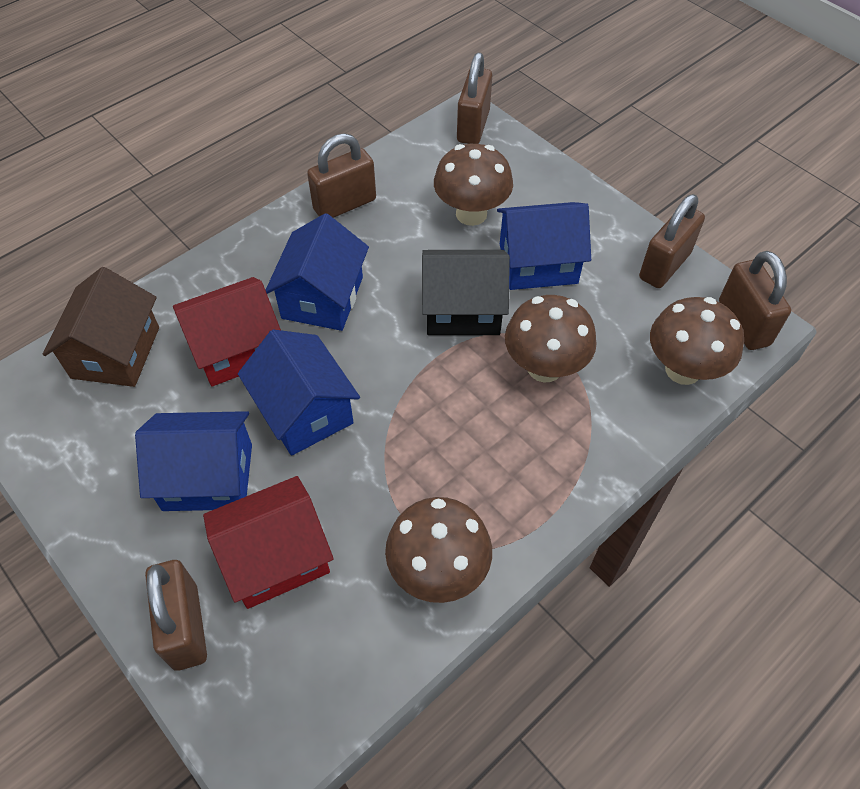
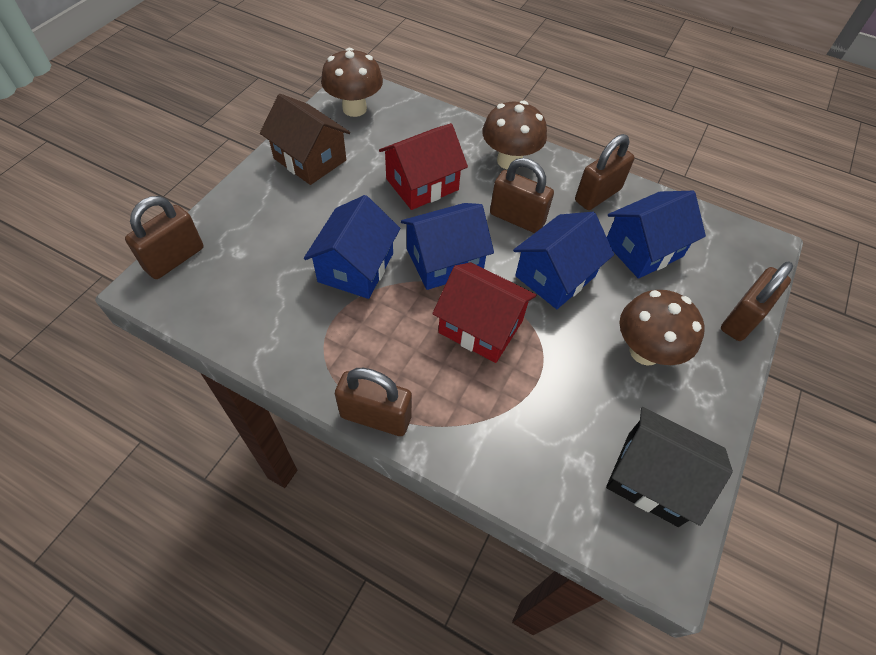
brown mushroom: [385,497,492,603] [434,144,513,226] [505,295,597,383] [650,297,744,385] = 4 -> [321,48,383,117] [482,100,547,170] [619,290,705,366] = 3

